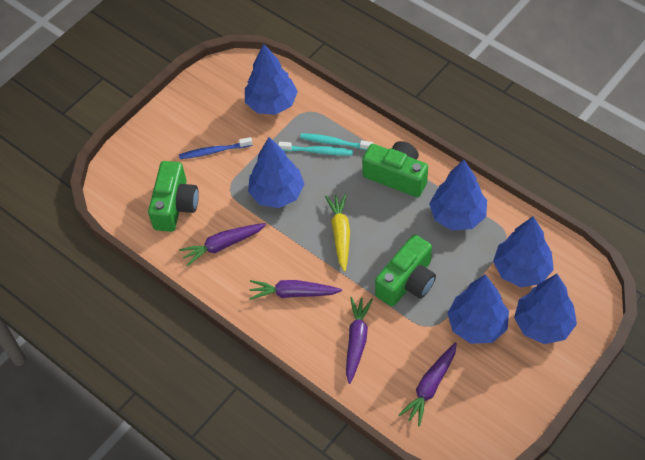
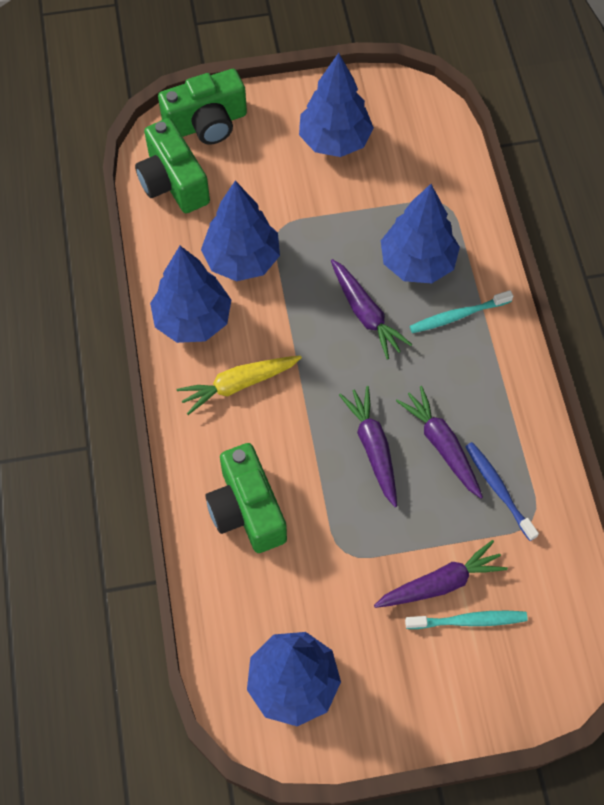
blue tree: [245,43,298,115] [248,137,305,208] [429,159,487,230] [447,274,509,344] [493,216,554,287] [514,274,577,344] = 6 -> [150,246,231,343] [201,180,280,281] [247,632,341,726] [299,53,374,157] [381,184,460,283] = 5

